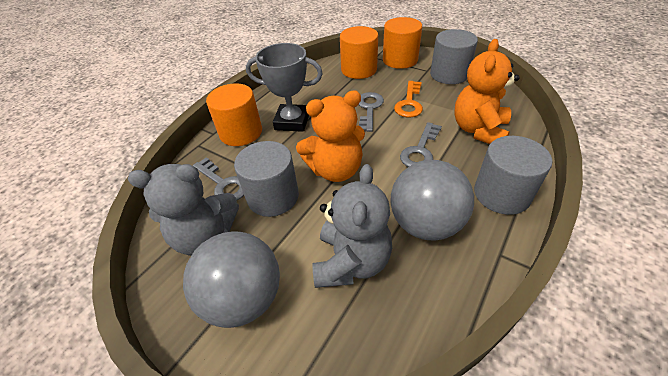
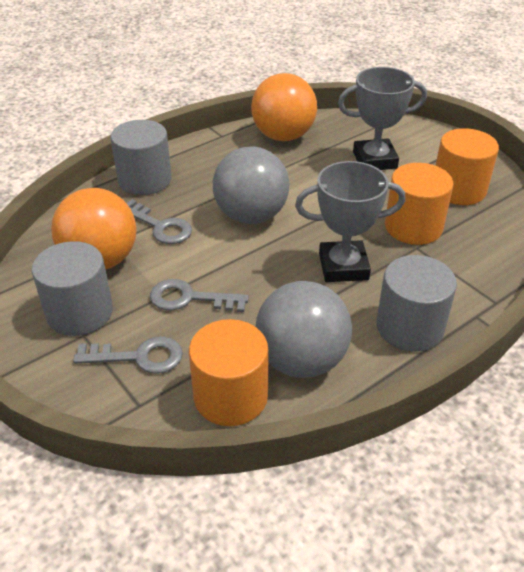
grey teddy bear: [128,164,239,256] [312,164,392,288] = 2 -> none = 0
grey trophy: [246,43,323,132] = 1 -> [295,161,406,282] [338,67,427,170] = 2
orange ball: none = 0 -> [51,188,137,269] [251,73,317,141] = 2
orange key: [394,81,423,118] = 1 -> none = 0
orange teddy bear: [296,90,365,182] [455,39,520,144] = 2 -> none = 0

